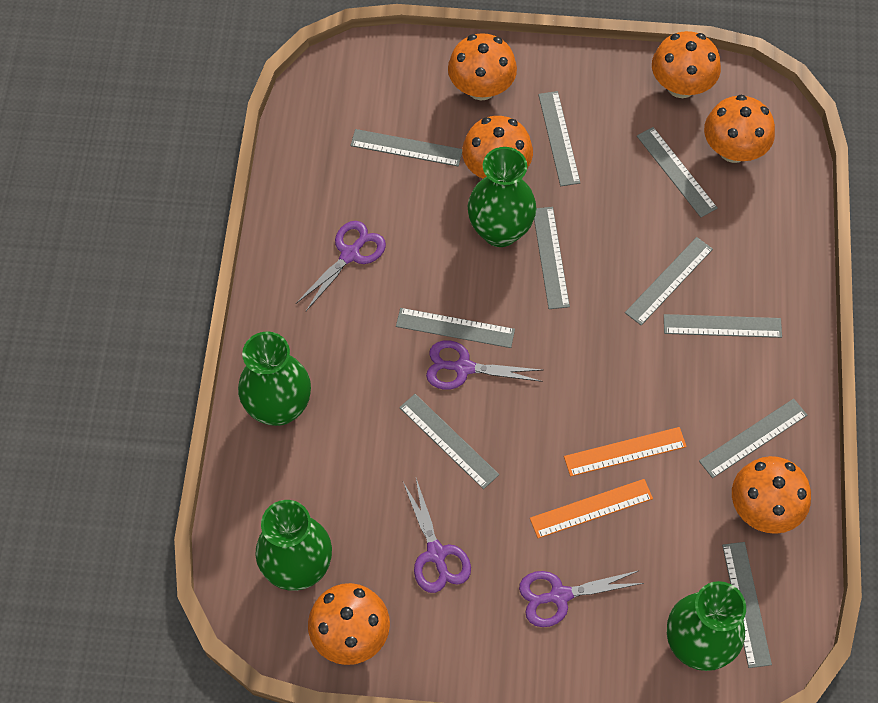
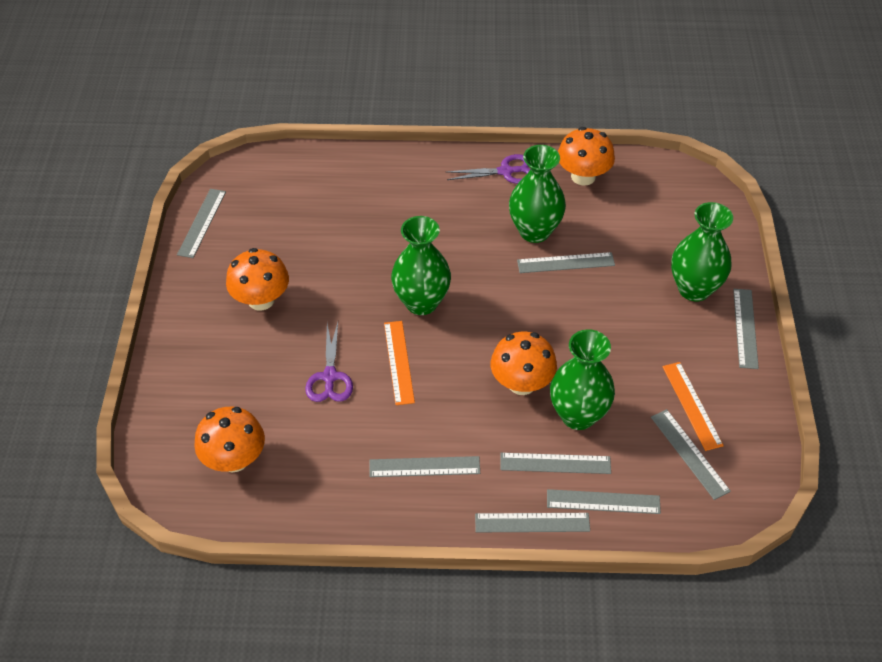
grey ruler: [350,129,462,166] [396,308,515,348] [399,394,499,489] [534,207,570,309] [538,91,580,186] [625,237,713,325] [637,127,717,217] [664,314,782,338] [699,399,807,478] [722,542,772,668] = 10 -> [177,189,226,258] [369,456,480,477] [475,513,590,532] [500,453,611,474] [517,252,615,273] [547,489,661,514] [651,409,731,500] [733,289,759,369] = 8
orange mushroom: [308,583,390,665] [448,33,517,101] [462,116,533,179] [652,31,721,98] [704,95,775,163] [732,456,811,534] = 6 -> [194,407,265,472] [226,248,289,310] [491,332,557,395] [558,127,615,186] = 4
purple scissors: [296,221,386,311] [403,479,471,593] [426,340,542,390] [519,570,644,627] = 4 -> [305,322,353,402] [447,154,530,184] = 2

